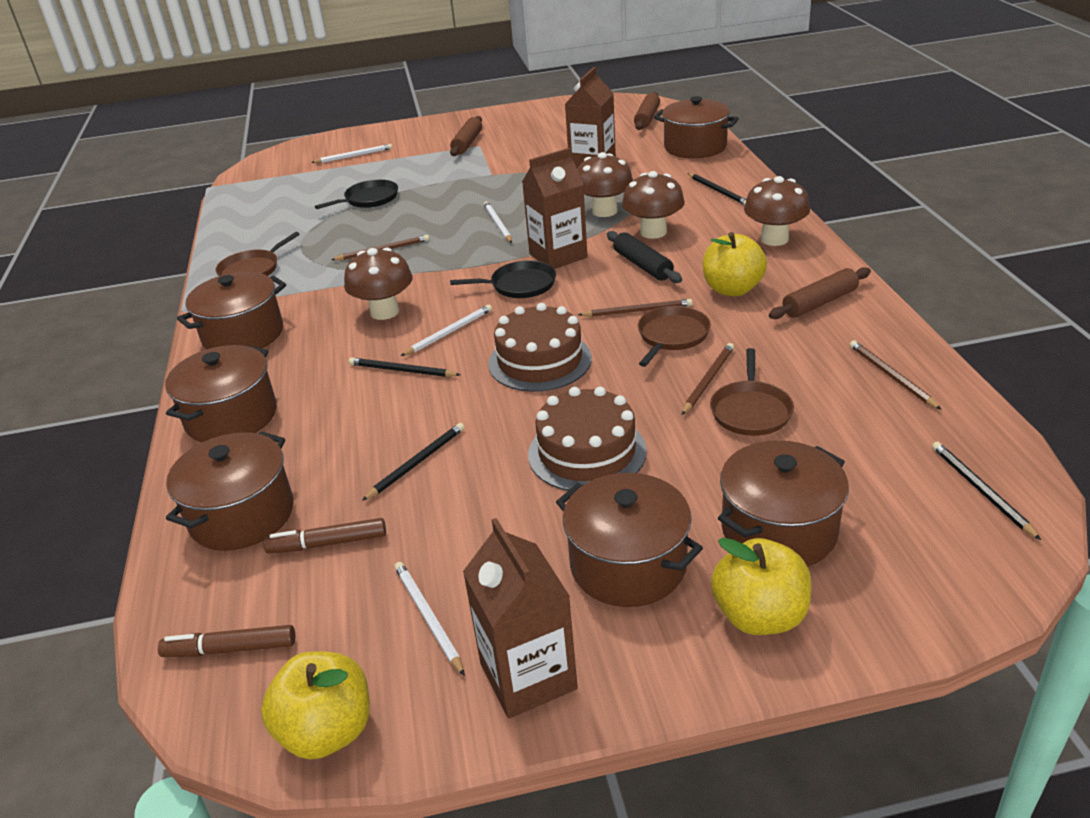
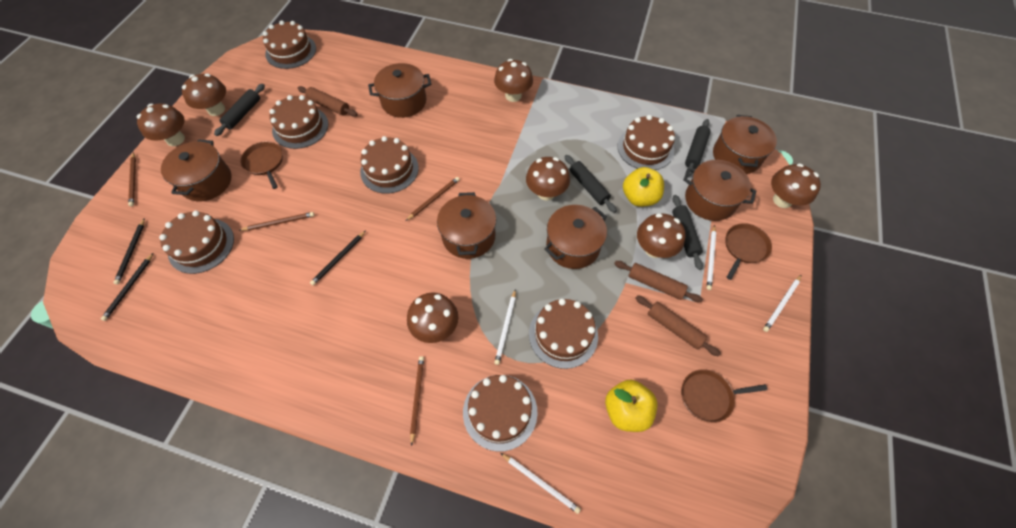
black pan: [315,179,398,209] [450,260,556,298] = 2 -> none = 0
black pencil: [349,357,460,377] [362,423,465,501] [688,173,746,205] [932,442,1041,540] = 4 -> [101,252,154,321] [113,218,145,285] [310,231,366,285] = 3
black rolling pin: [607,231,682,283] = 1 -> [214,84,265,136] [564,155,617,213] [672,195,703,270] [685,119,711,177] = 4
brown cake: [488,303,592,392] [528,387,647,491] = 2 -> [159,211,234,274] [263,21,316,69] [269,95,328,149] [360,136,419,194] [463,375,538,452] [529,298,598,369] [617,115,675,170] = 7
brown carton: [463,518,578,718] [522,148,587,269] [565,67,616,169] = 3 -> none = 0
brown marker: [158,625,295,657] [263,518,386,554] = 2 -> none = 0
brown mushroom: [344,248,412,320] [577,152,633,217] [622,171,685,239] [744,176,810,246] = 4 -> [137,103,185,146] [182,74,226,116] [407,293,459,343] [494,59,533,102] [526,157,570,201] [637,213,686,258] [771,163,821,208] = 7
yellow apple: [261,651,370,759] [703,232,767,296] [711,538,812,635] = 3 -> [605,379,658,432] [623,167,664,207] = 2

